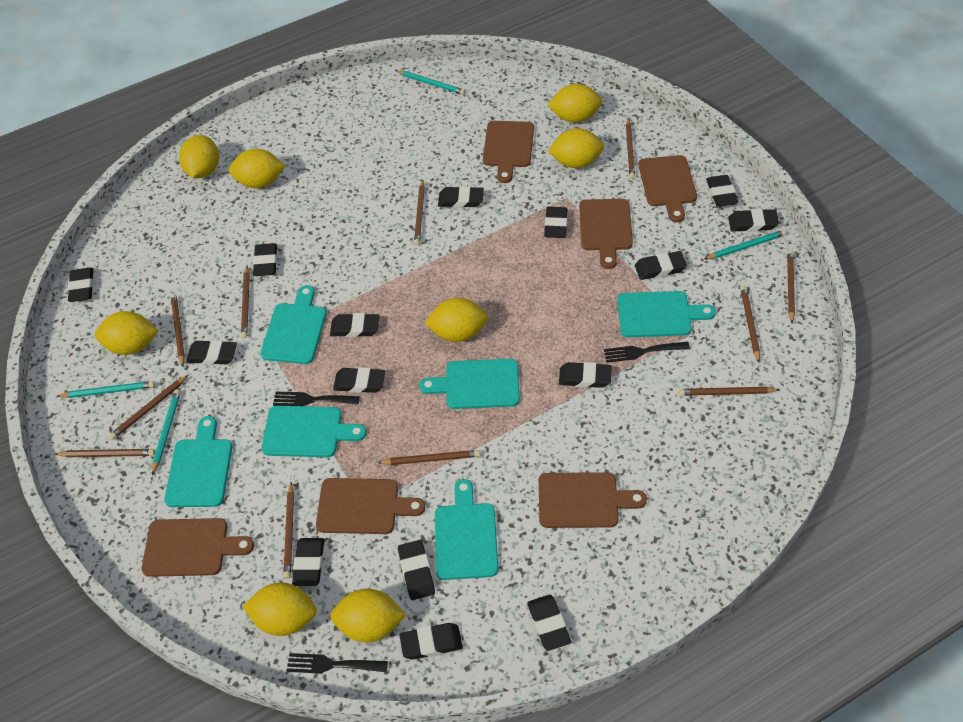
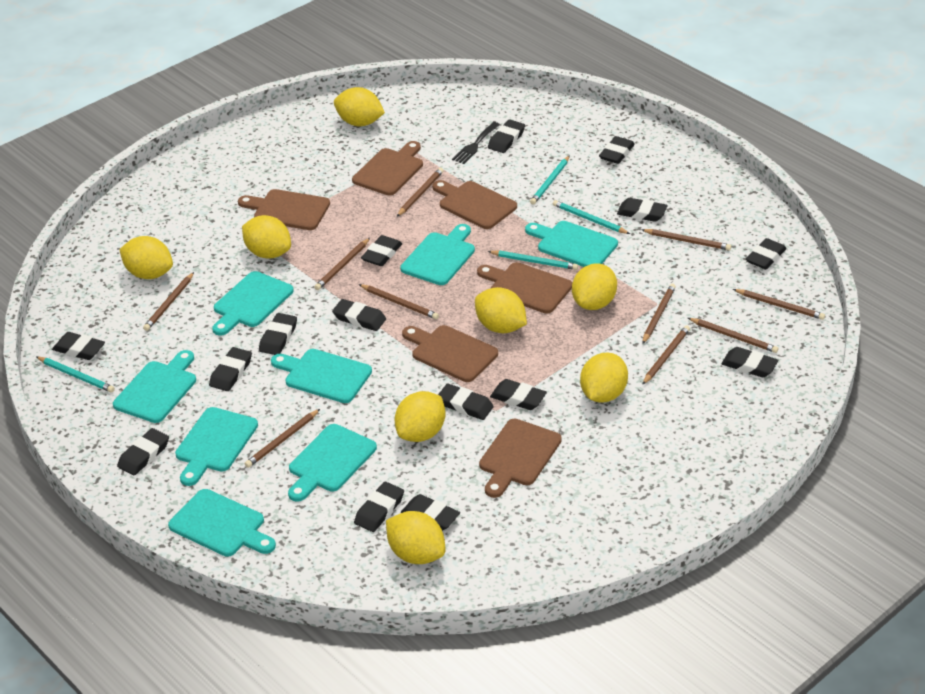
black fork: [273,392,360,406] [287,653,388,674] [604,342,690,363] = 3 -> [452,122,500,164] = 1
brown pencil: [55,449,155,457] [109,375,188,440] [171,294,185,367] [241,266,250,338] [283,482,294,579] [378,450,480,465] [414,180,425,245] [626,119,635,179] [679,387,780,396] [741,286,760,363] [787,250,795,323] = 11 -> [143,272,194,331] [244,409,320,468] [314,238,370,290] [359,284,439,319] [397,168,444,217] [641,229,731,251] [642,284,676,344] [642,325,690,385] [688,318,778,353] [733,289,825,320] = 10
turquoise cutting board: [164,416,232,507] [260,285,327,364] [262,406,366,457] [419,359,520,409] [435,479,498,580] [617,291,716,337] = 6 -> [113,350,196,423] [168,489,276,557] [175,407,258,486] [212,271,294,336] [271,349,372,403] [288,424,377,502] [400,224,475,285] [525,221,618,267] = 8

